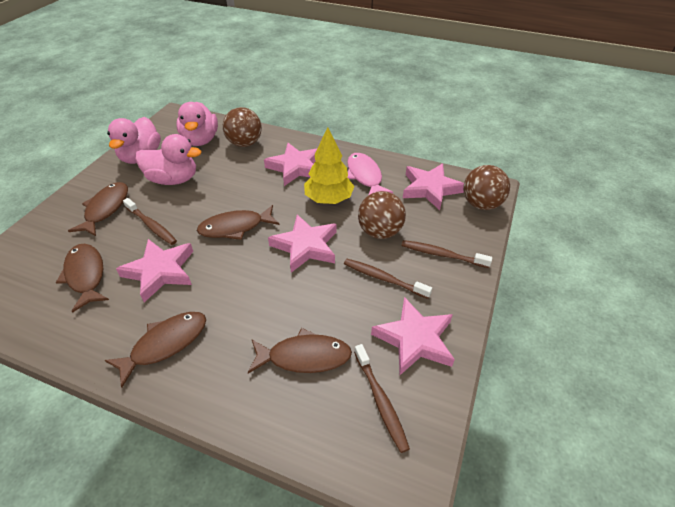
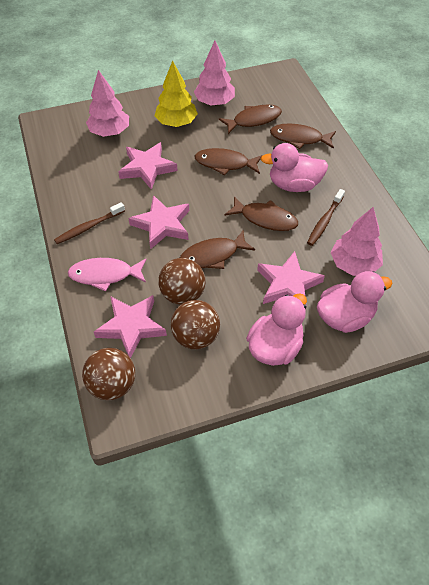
brown toothbrush: [123,198,177,245] [344,259,432,299] [354,344,410,453] [401,240,492,268] = 4 -> [54,202,125,244] [307,189,345,246] = 2
pink star: [116,239,193,302] [264,143,317,186] [268,214,337,273] [371,297,455,375] [403,163,464,210] = 5 -> [94,295,167,358] [118,142,178,190] [129,195,189,250] [257,251,325,310] = 4
pink tree: none = 0 -> [86,70,129,137] [194,41,235,106] [331,207,383,276] = 3

